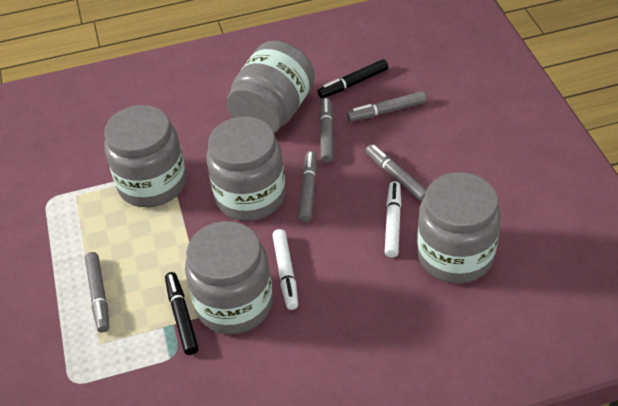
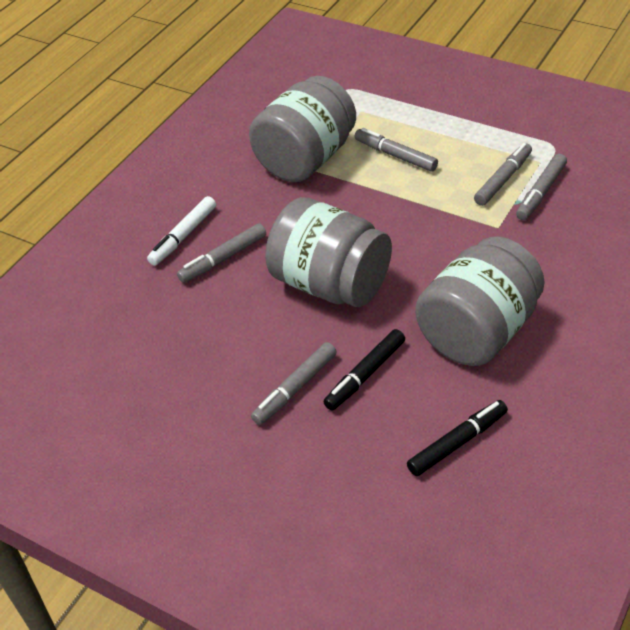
grey jar: [104,105,186,207] [185,221,273,334] [207,117,286,221] [226,40,315,133] [417,172,501,283] = 5 -> [249,76,356,182] [265,197,392,307] [415,237,545,366] = 3
white marker: [272,229,298,310] [385,181,401,258] = 2 -> [147,196,216,266] = 1

